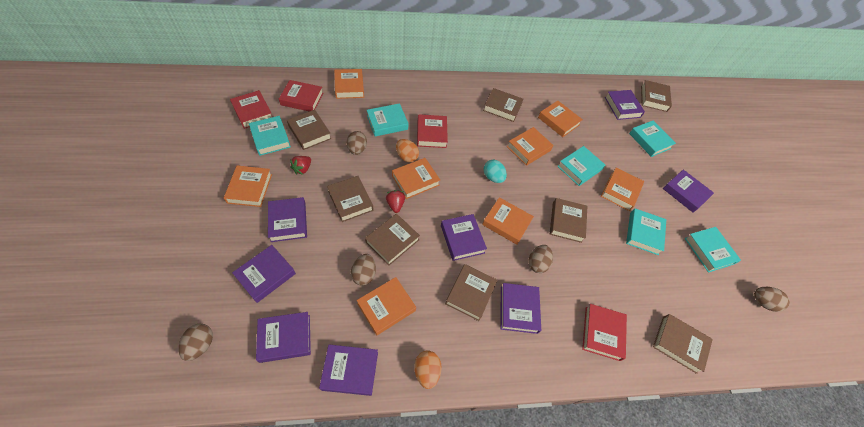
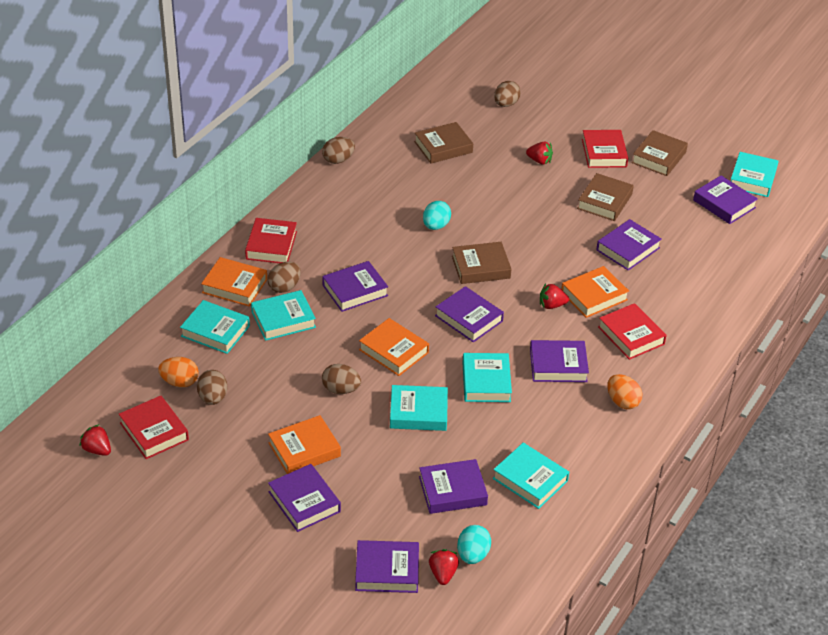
brown book: [287,110,332,150] [327,176,374,222] [365,214,420,266] [445,264,497,321] [483,88,523,122] [550,198,587,243] [641,80,672,112] [653,314,713,374] = 8 -> [414,122,473,164] [452,242,512,284] [577,173,634,221] [632,130,688,176] = 4
orange book: [224,165,272,207] [334,69,364,99] [357,277,416,336] [392,158,440,199] [482,197,534,245] [507,127,553,166] [538,101,583,137] [601,168,644,211] = 8 -> [201,257,267,306] [268,415,341,474] [359,318,429,376] [561,266,629,318] = 4
red strawberry: [290,156,311,175] [386,190,405,213] = 2 -> [80,424,111,456] [429,549,459,585] [526,142,553,165] [540,283,569,309] = 4
turquoise egg: [484,160,507,183] = 1 -> [423,201,451,230] [457,525,491,564] = 2

